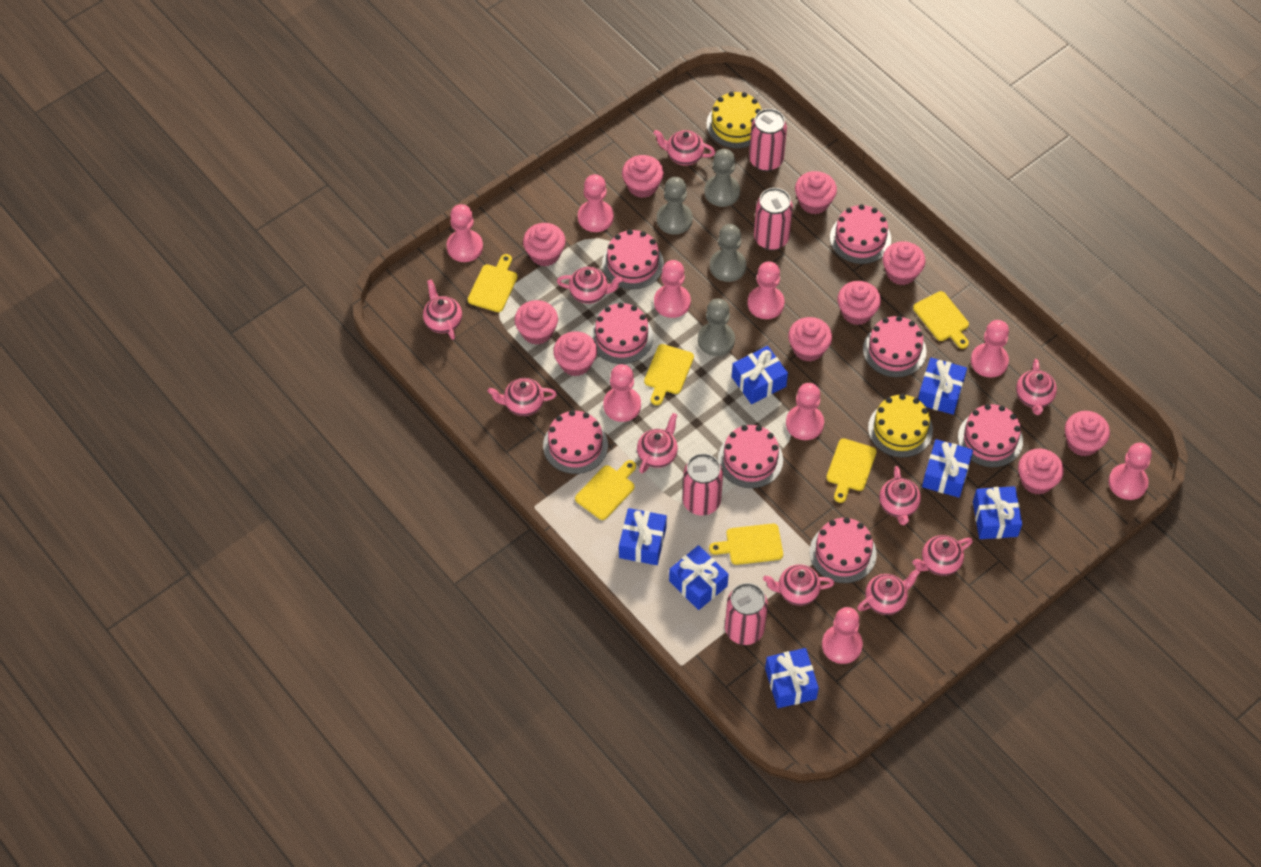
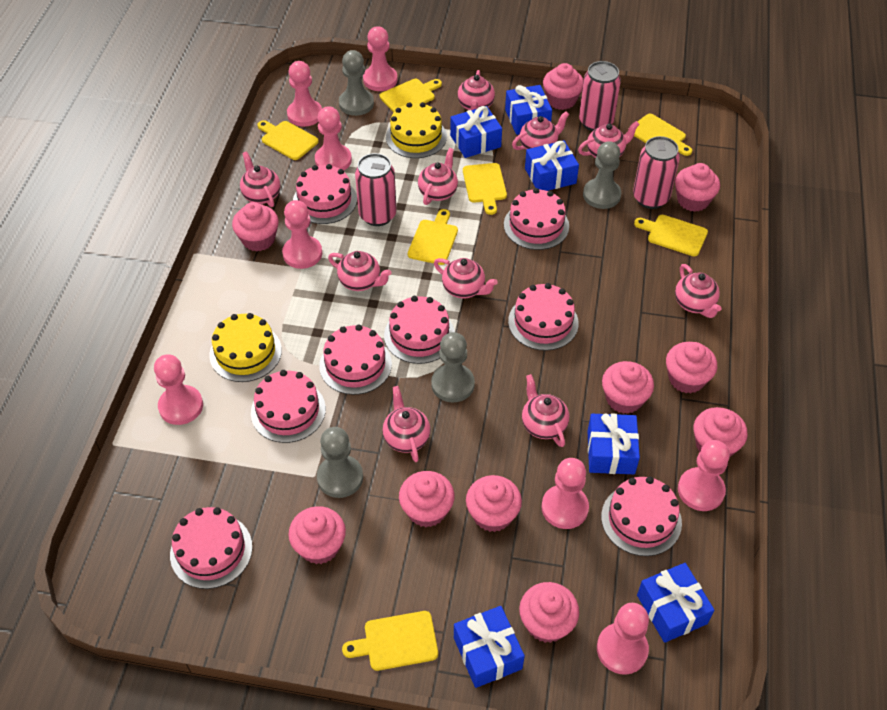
blue gift: [619,508,667,565] [669,545,729,610] [732,346,788,404] [765,648,819,708] [918,358,967,415] [922,439,973,498] [973,486,1022,539] = 7 -> [450,106,502,158] [454,606,525,688] [505,85,552,135] [525,141,579,191] [588,413,640,474] [637,563,714,643] = 6
pink can: [682,453,723,516] [725,583,768,645] [749,109,787,172] [754,188,793,250] = 4 -> [355,153,397,226] [579,61,621,131] [633,136,680,209] = 3
pink pawn: [447,204,483,262] [578,174,614,232] [603,364,641,422] [654,260,691,318] [747,261,785,319] [786,383,824,440] [822,607,863,664] [971,320,1009,378] [1108,443,1152,500] = 9 -> [154,354,203,425] [282,200,322,269] [287,61,322,127] [315,106,352,170] [363,26,397,91] [542,458,589,529] [597,603,649,675] [678,440,730,511] = 8
yellow cutting board: [468,254,518,312] [575,460,636,520] [644,344,694,405] [709,523,783,565] [826,438,877,503] [913,291,969,349] = 6 -> [257,120,319,160] [342,611,438,671] [380,79,442,112] [408,209,458,265] [463,163,507,215] [634,114,692,156] [634,215,708,256] = 7

